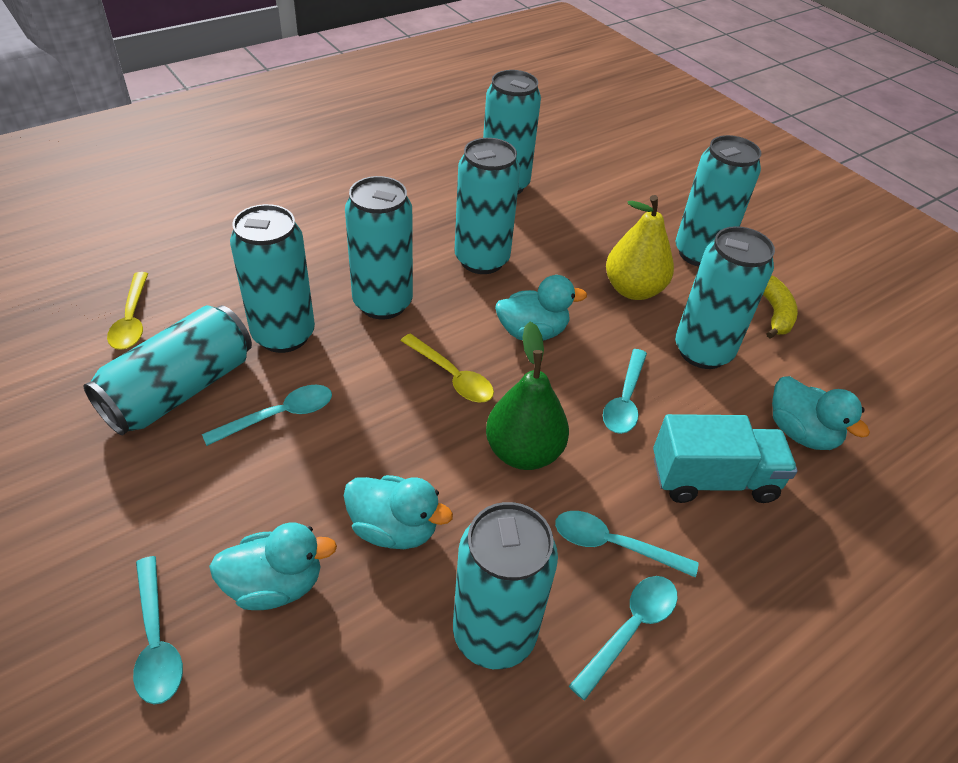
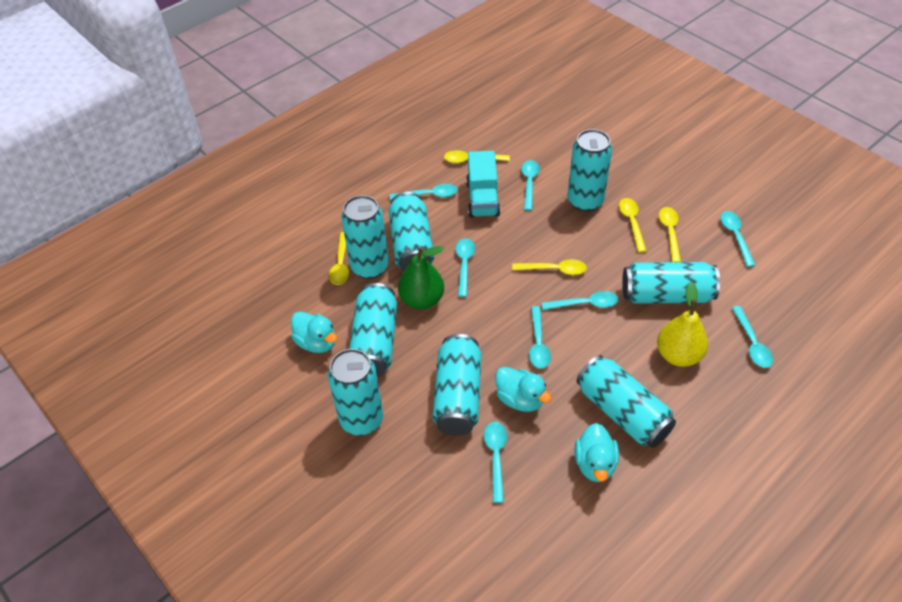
turquoise duck: [209,522,337,610] [344,475,453,549] [495,275,587,341] [772,376,870,450] = 4 -> [291,311,337,353] [495,367,552,412] [575,423,619,482] = 3
turquoise spoon: [133,556,183,704] [202,385,332,446] [555,511,698,577] [569,576,678,701] [603,349,647,434] = 5 -> [390,183,458,200] [455,238,475,297] [484,422,507,503] [521,160,540,211] [529,306,551,369] [542,291,618,310] [720,211,756,267] [732,306,773,368] = 8
yellow banana: [763,275,798,339] = 1 -> none = 0
yellow spoon: [107,272,148,350] [401,334,494,403] = 2 -> [329,232,349,285] [444,150,510,163] [512,259,587,275] [619,198,647,252] [659,207,681,262] = 5

